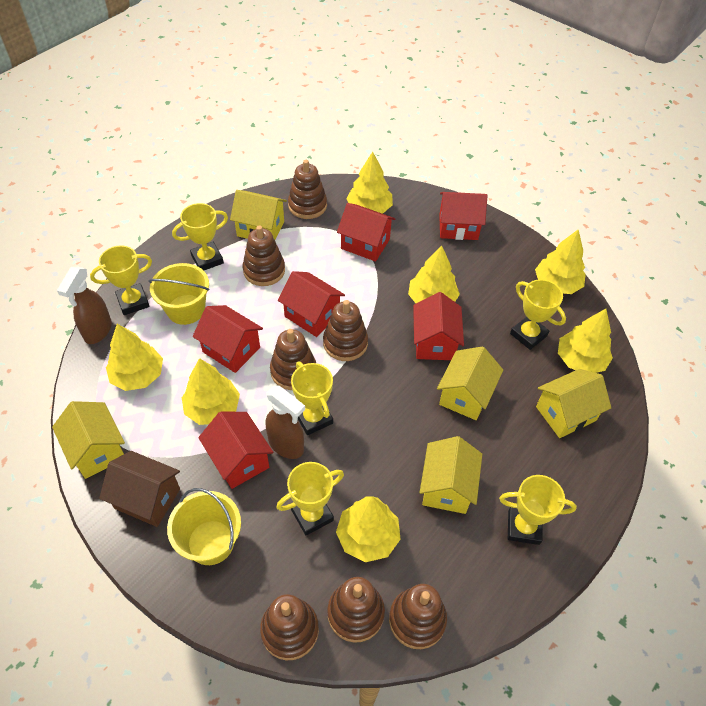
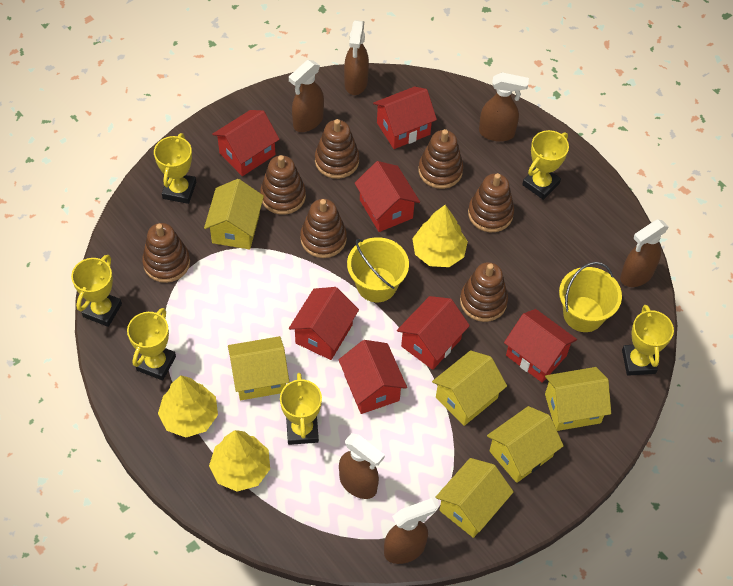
brown house: [99,451,180,527] = 1 -> none = 0
brown spray bottle: [57,267,112,344] [266,386,305,459] = 2 -> [289,60,324,132] [339,433,385,499] [344,20,369,95] [384,498,436,564] [479,72,529,142] [620,220,669,287] = 6
red house: [193,305,263,373] [198,411,273,489] [278,271,345,337] [337,203,396,262] [413,292,464,360] [439,192,487,240] = 6 -> [212,110,280,176] [289,287,359,360] [339,340,407,414] [355,161,420,232] [373,87,437,149] [397,296,470,370] [504,309,577,383] = 7
yellow house: [52,401,125,479] [230,190,287,240] [420,436,482,514] [437,346,503,420] [536,369,611,438] = 5 -> [204,179,264,249] [228,336,289,400] [432,350,507,426] [435,458,514,538] [487,406,564,483] [545,367,611,431] = 6
yellow tree: [106,324,163,391] [182,358,240,425] [336,496,401,562] [346,152,393,214] [408,245,460,303] [535,229,586,294] [558,309,613,373] = 7 -> [158,375,218,438] [209,430,270,492] [412,205,468,267] = 3

